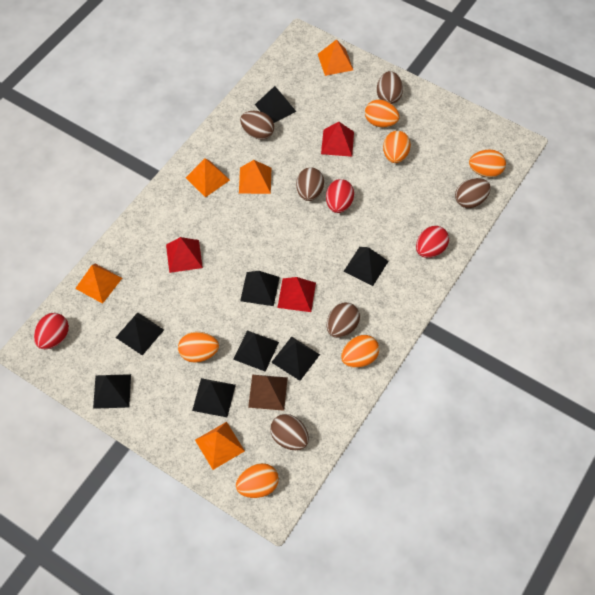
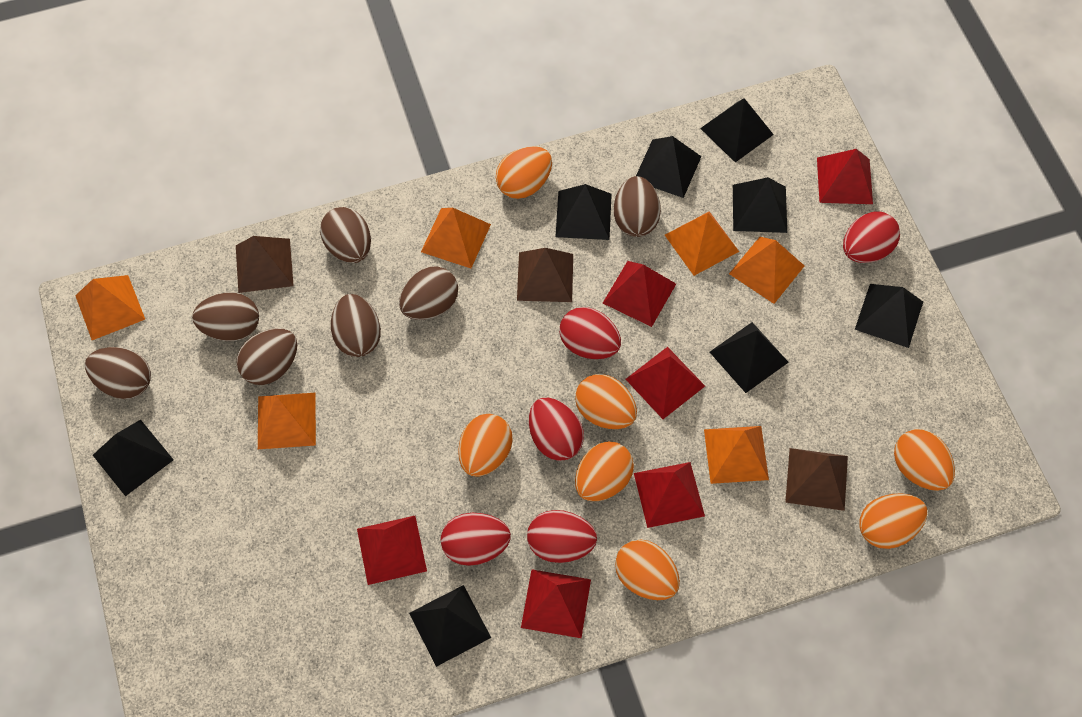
brown egg: [240,111,274,140] [270,414,309,450] [296,167,324,201] [327,303,360,338] [377,71,403,104] [455,178,491,208] = 6 -> [85,347,151,399] [192,293,259,341] [236,328,297,385] [320,207,371,263] [331,294,381,357] [399,266,458,320] [614,176,661,237] = 7
brown pyramid: [248,375,288,411] = 1 -> [236,236,294,293] [517,248,573,302] [785,448,848,511] = 3
orange egg: [178,332,219,363] [236,463,279,498] [341,335,379,368] [365,100,400,127] [383,131,411,163] [469,150,506,177] = 6 -> [458,414,512,477] [496,146,552,199] [575,374,637,429] [575,442,634,501] [615,540,680,600] [859,493,927,549] [894,429,955,491] = 7
orange pyramid: [75,264,122,304] [186,158,230,197] [195,422,245,470] [239,160,271,194] [318,39,353,76] = 5 -> [75,275,145,340] [258,393,316,449] [421,208,491,268] [665,211,739,276] [704,426,769,484] [729,237,804,304] = 6
red egg: [34,313,69,349] [326,179,354,213] [416,226,449,258] = 3 -> [441,513,511,566] [527,510,597,563] [529,398,584,461] [559,307,621,359] [843,212,900,263] = 5
red pyramid: [166,237,203,273] [277,277,316,312] [321,122,354,157] = 3 -> [357,516,427,585] [521,569,591,638] [603,261,676,327] [625,347,705,419] [634,462,705,528] [817,149,873,204] = 6

